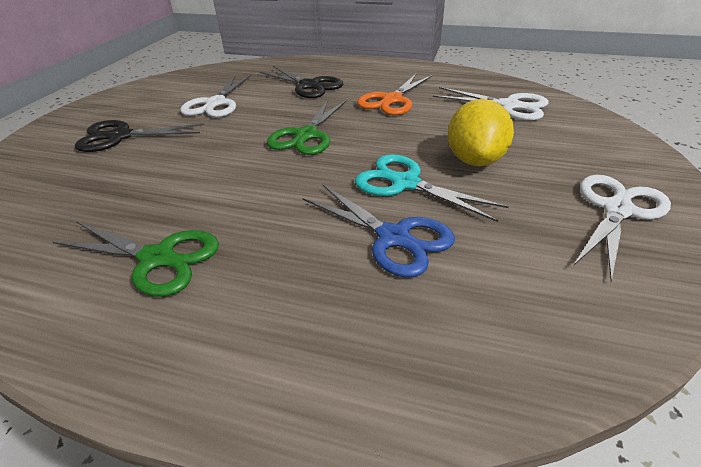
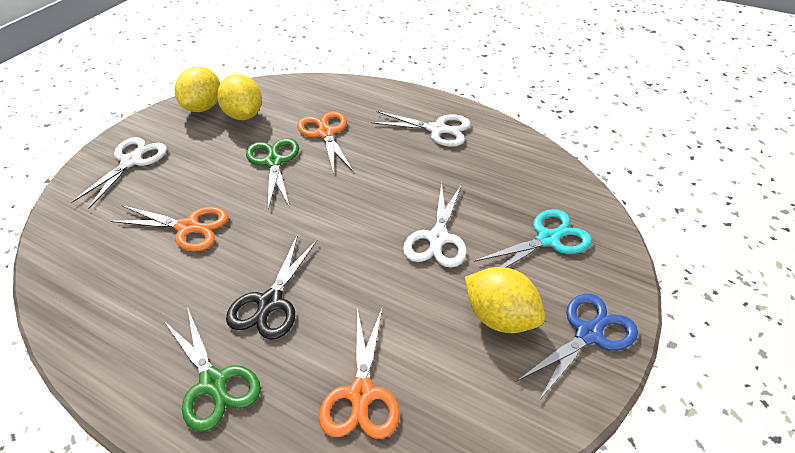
black scissors: [75,120,204,152] [260,66,343,98] = 2 -> [226,237,318,340] = 1
orange scissors: [357,74,433,115] = 1 -> [110,205,229,252] [297,111,353,174] [319,309,400,439] = 3
yellow lemon: [447,99,514,166] = 1 -> [174,67,220,112] [217,74,262,120] [465,267,545,333] = 3

